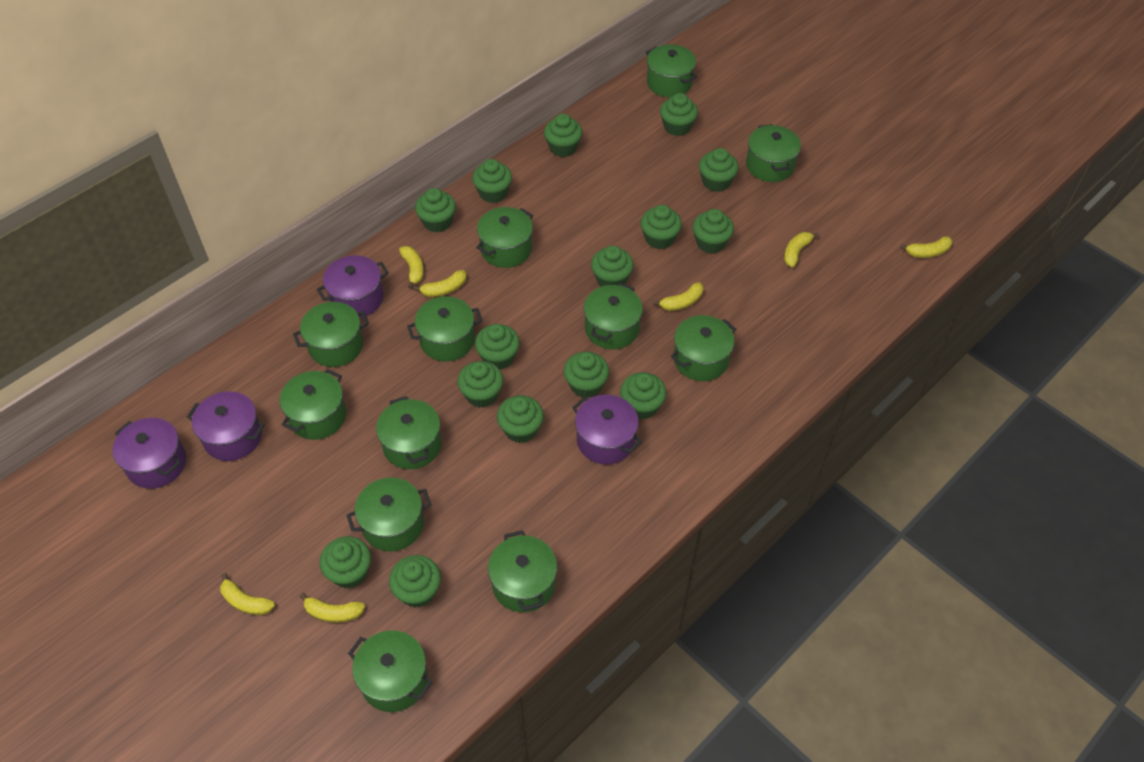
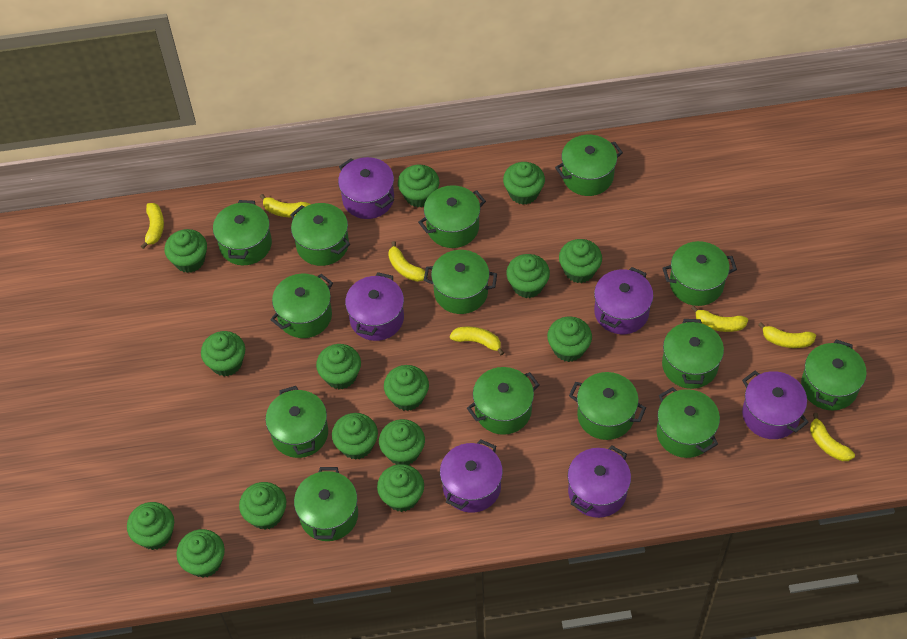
green pot: [280,369,346,440] [293,302,369,367] [347,477,431,551] [348,630,433,712] [376,396,441,469] [407,296,483,362] [476,207,533,268] [488,530,557,612] [584,283,643,349] [646,44,697,98] [671,315,736,381] [746,124,801,182] = 12 -> [213,200,272,265] [265,386,328,458] [270,274,333,338] [290,203,350,266] [294,467,358,541] [418,185,486,248] [424,250,497,314] [467,367,539,435] [555,135,623,196] [569,372,646,440] [657,387,720,458] [662,241,737,306] [662,319,724,389] [801,339,867,410] = 14
purple pot: [112,418,186,489] [187,391,265,461] [316,255,389,318] [572,395,642,465] = 4 -> [338,157,394,219] [345,272,404,341] [440,439,503,513] [568,446,631,518] [594,267,653,334] [742,371,809,439] = 6

